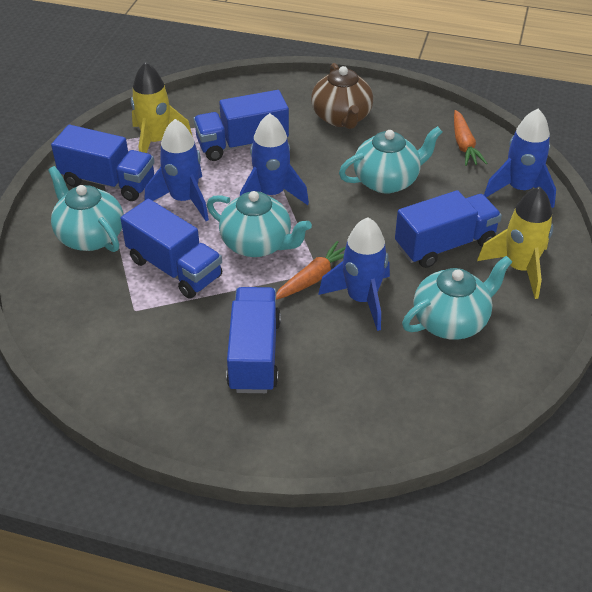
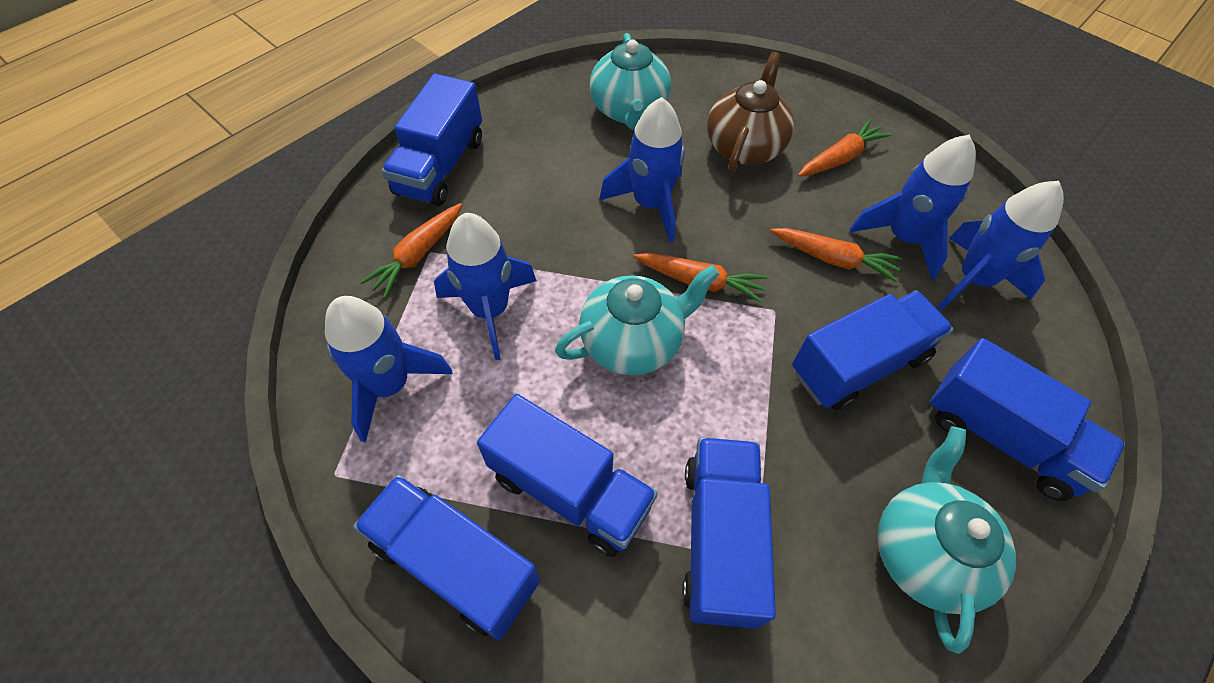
blue rocket: [145,119,209,221] [240,113,309,205] [318,217,390,331] [484,109,556,208] = 4 -> [325,296,453,442] [434,213,537,361] [599,97,685,243] [850,135,976,279] [938,181,1064,310] = 5
blue truck: [51,125,155,201] [120,199,222,298] [193,90,289,161] [226,287,281,393] [395,190,502,268] = 5 -> [353,475,540,640] [382,73,482,206] [477,394,658,557] [682,437,776,629] [792,290,954,411] [930,338,1125,501] = 6
orange carrot: [276,241,346,300] [454,110,487,166] = 2 -> [360,203,463,298] [633,253,768,303] [770,228,903,283] [798,119,892,177] = 4
turquoise teapot: [48,166,124,252] [207,191,312,257] [339,126,442,194] [402,256,512,340] = 4 -> [555,265,719,375] [589,33,671,130] [877,427,1016,654] = 3
yellow rocket: [131,62,193,153] [477,187,553,299] = 2 -> none = 0

